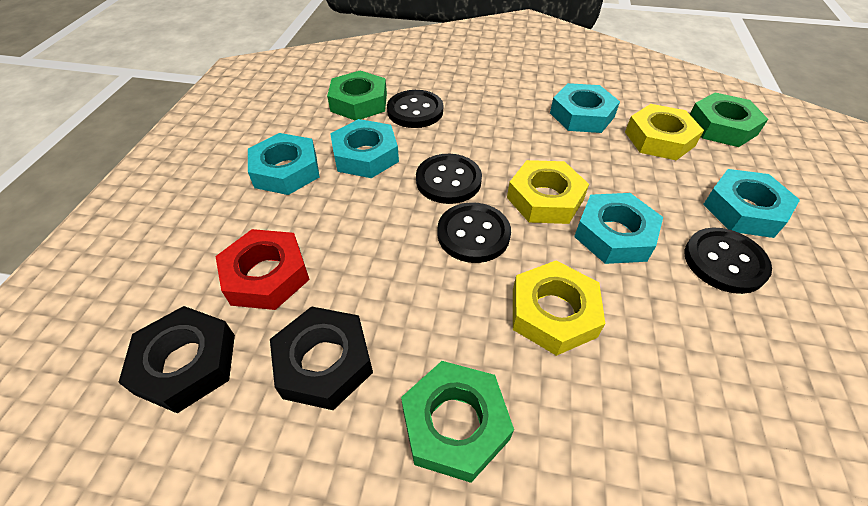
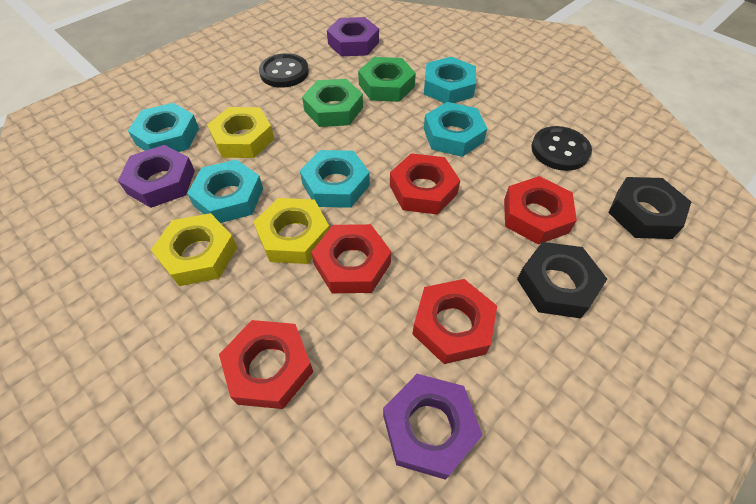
black button: [387,90,443,128] [416,154,482,204] [437,202,511,263] [684,227,772,294] = 4 -> [259,53,309,88] [531,126,592,171] = 2
green nut: [327,71,387,121] [401,361,514,483] [690,92,768,147] = 3 -> [302,79,363,127] [358,57,416,102] = 2
purple nut: none = 0 -> [118,145,195,208] [327,17,379,56] [383,374,482,480] = 3
red nut: [215,229,310,310] = 1 -> [219,320,313,409] [311,224,391,293] [390,153,460,215] [412,279,497,364] [504,176,577,245] = 5

